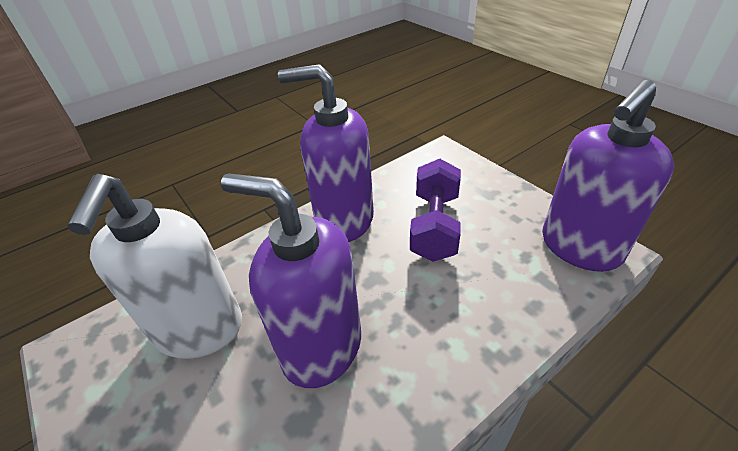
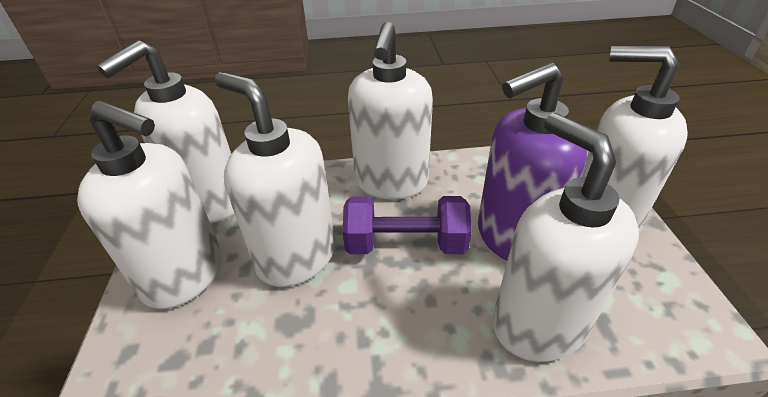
purple soap dispenser: [221,173,361,388] [278,64,374,242] [542,80,674,272] = 3 -> [478,62,587,260] = 1
white soap dispenser: [68,174,242,359] = 1 -> [77,101,222,309] [96,40,235,222] [215,72,336,287] [348,22,433,200] [493,113,639,362] [581,46,688,231] = 6

